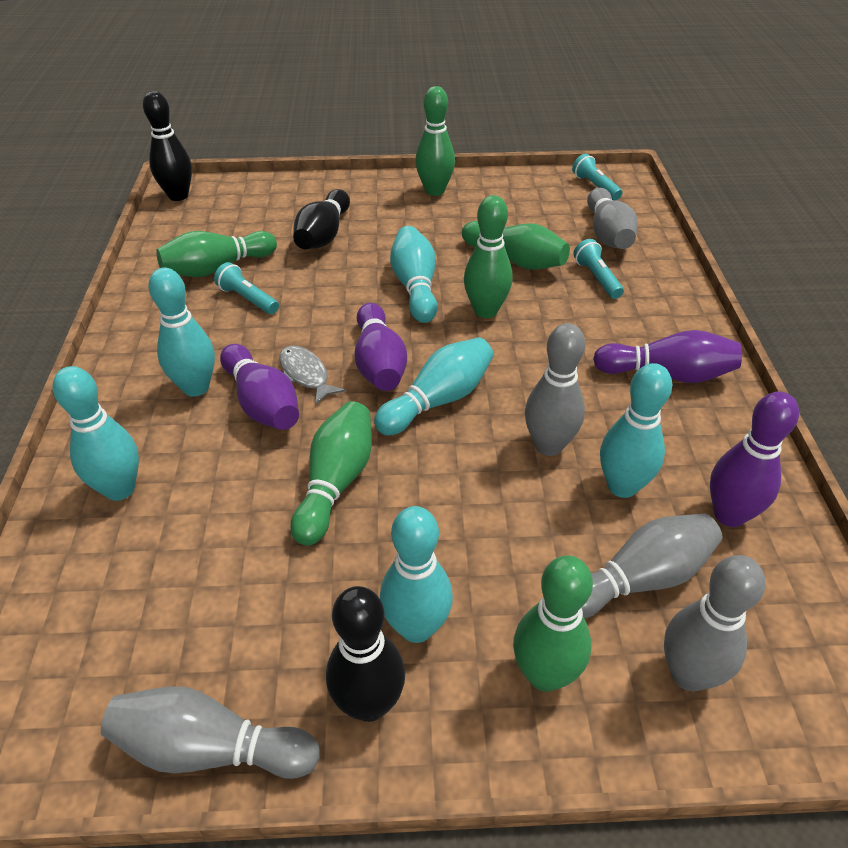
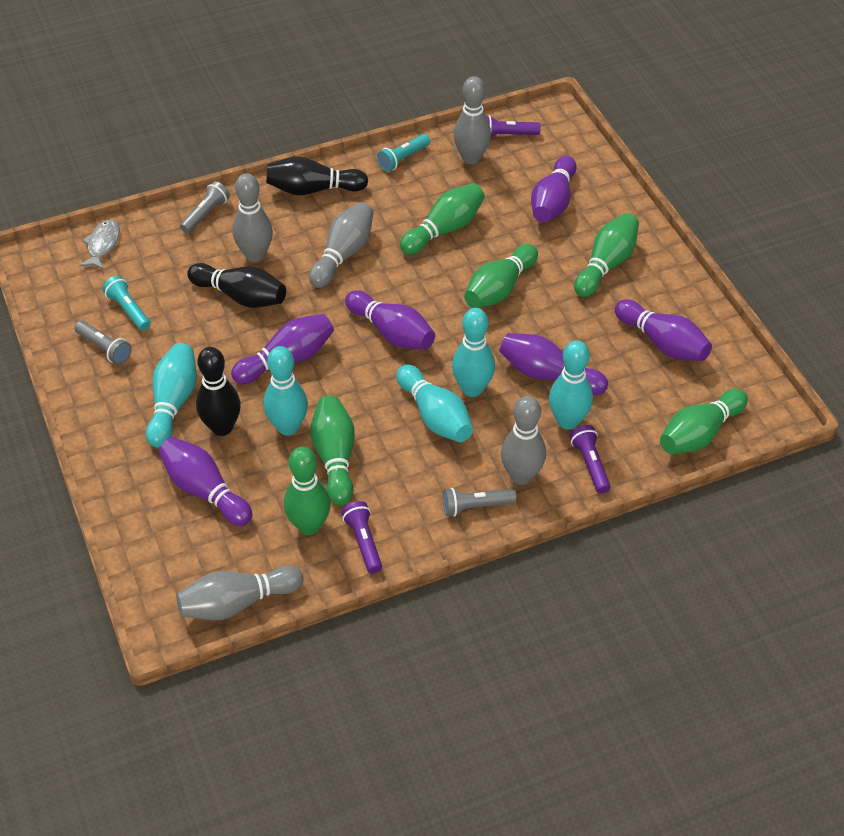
grey flashlight: none = 0 -> [74,321,132,365] [180,181,230,233] [443,488,517,517] = 3
purple bowling pin: [220,344,299,430] [354,303,407,391] [593,330,742,383] [710,392,799,527] = 4 -> [159,437,252,526] [231,314,334,384] [345,290,435,349] [499,333,608,395] [531,156,577,223] [615,299,712,361] = 6
purple flashlight: none = 0 -> [341,501,382,573] [486,115,541,138] [570,425,611,494] = 3
turquoise bowling pin: [53,366,139,501] [148,267,215,397] [374,337,493,435] [380,506,453,643] [390,226,438,323] [600,363,672,498] = 6 -> [146,343,197,448] [264,346,308,435] [396,365,473,442] [452,308,495,397] [549,340,593,430] = 5
turquoise flashlight: [214,262,279,314] [572,154,623,200] [573,239,624,299] = 3 -> [102,276,151,331] [377,134,430,172] = 2

